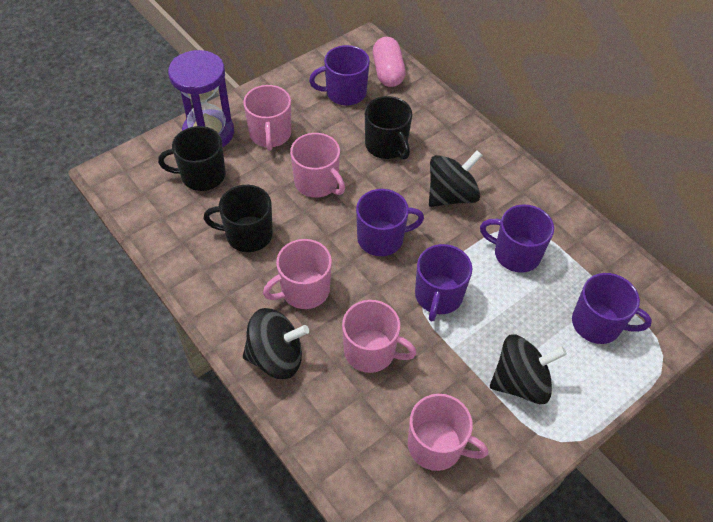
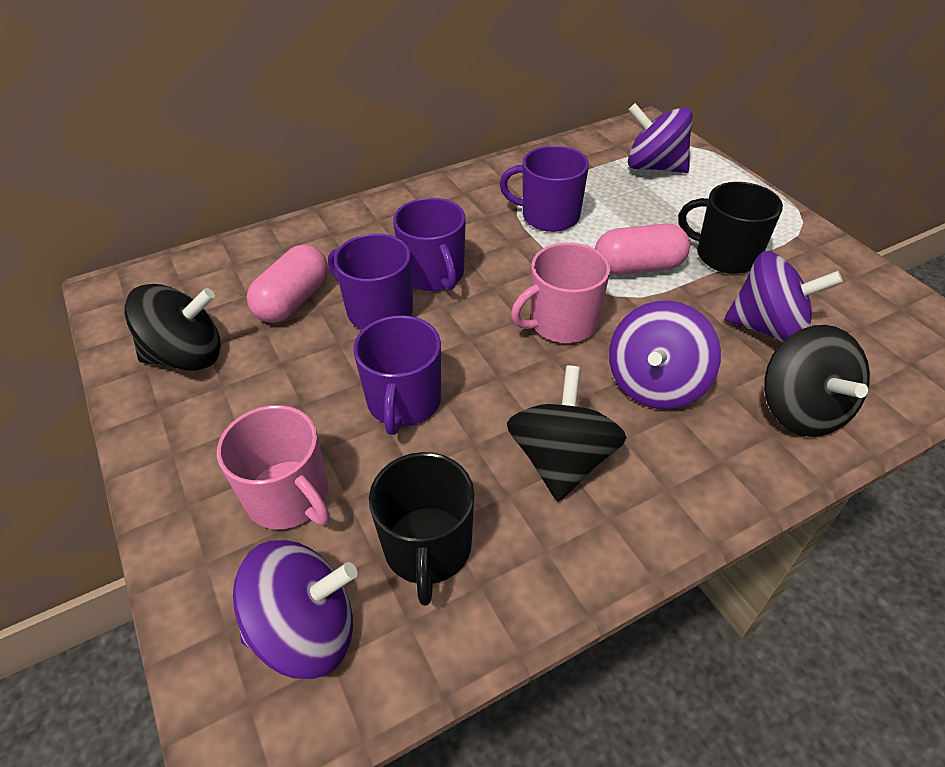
black mug: [158,126,226,191] [203,185,273,252] [365,96,412,160] = 3 -> [369,452,474,606] [678,182,783,274] = 2
pink capsule: [373,37,406,87] = 1 -> [247,245,328,323] [595,224,690,275] = 2
pink mug: [243,85,291,151] [263,239,332,309] [290,133,345,198] [342,300,416,373] [408,394,488,471] = 5 -> [217,405,330,529] [511,243,610,343] = 2
purple hourglass: [168,50,234,147] = 1 -> none = 0
purple mug: [309,45,370,106] [356,189,424,256] [415,244,472,321] [480,204,554,273] [572,273,652,344] = 5 -> [328,234,413,330] [353,315,441,435] [393,198,466,291] [500,146,589,232] = 4
purple spinning top: none = 0 -> [233,540,357,679] [609,301,721,409] [628,103,693,173] [724,251,843,342] = 4

